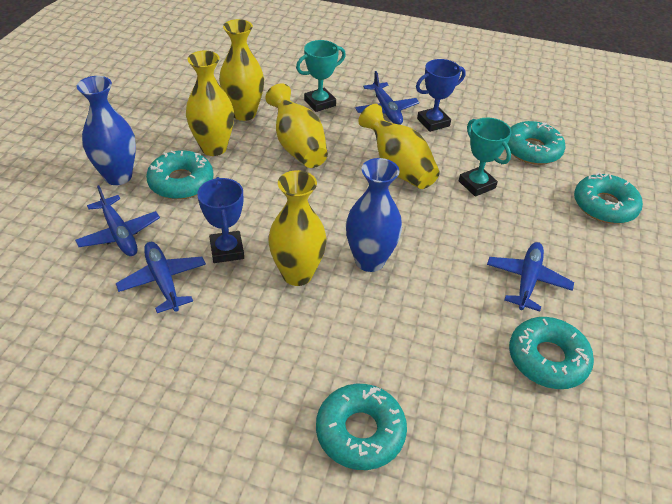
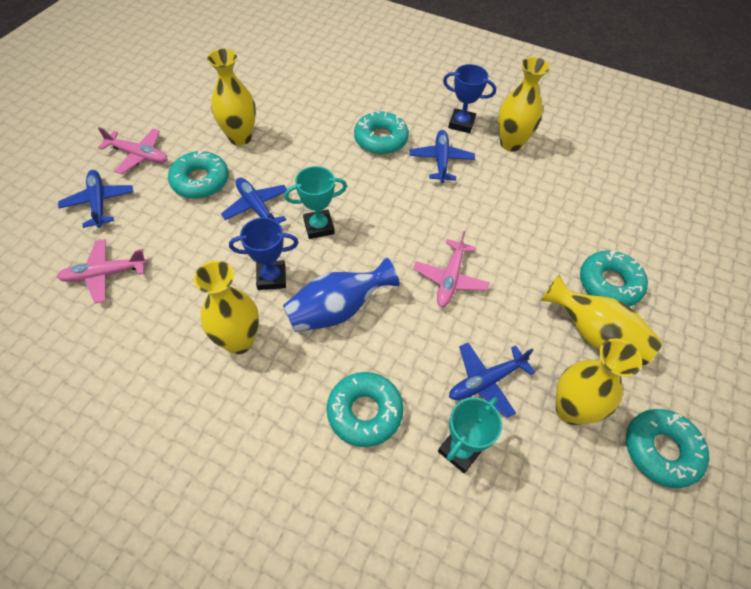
blue vase: [77,76,136,185] [346,158,402,272] = 2 -> [283,257,400,332] = 1
pink plane: none = 0 -> [57,239,148,304] [98,127,168,174] [413,231,489,307] = 3

